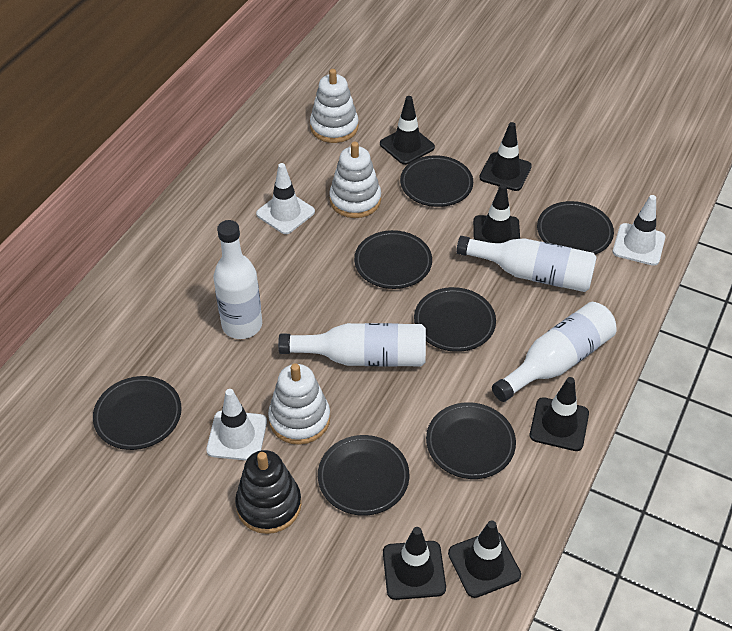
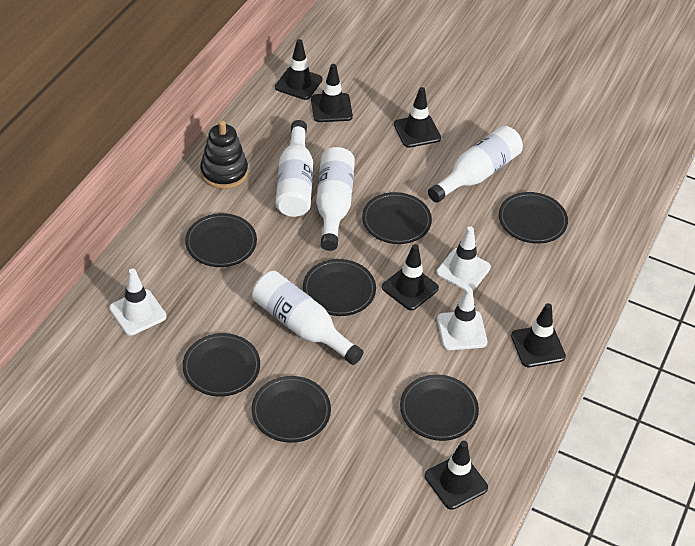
white stacking toy: [268,363,330,445] [310,69,359,143] [329,142,381,218] = 3 -> none = 0

